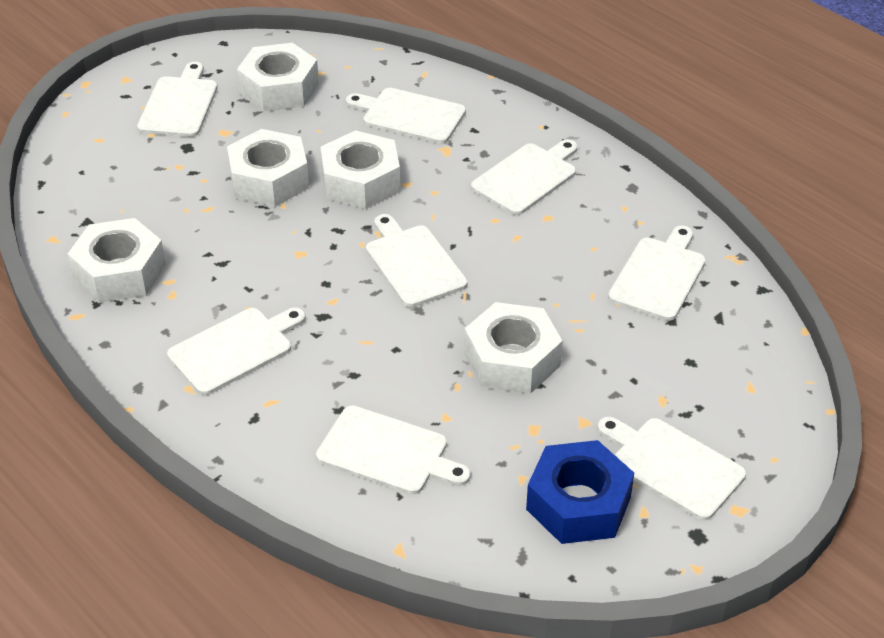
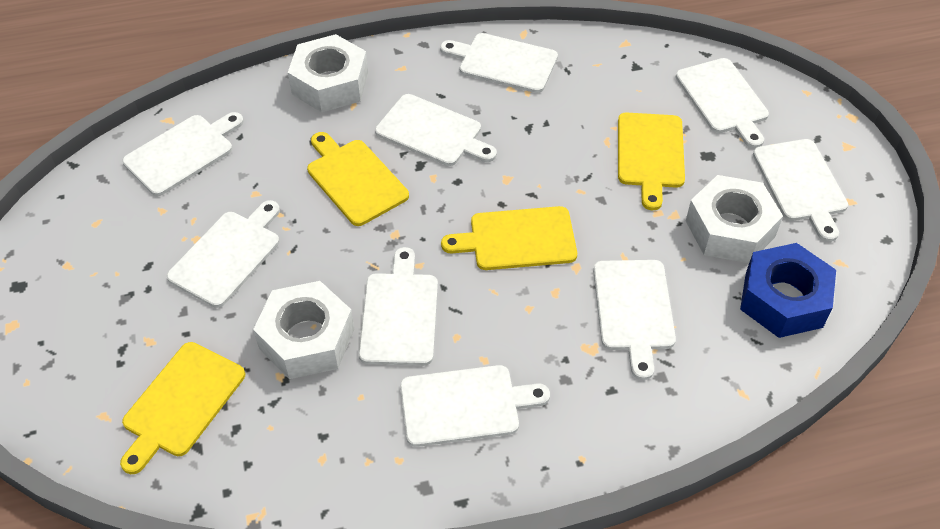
white cutting board: [137,62,218,137] [167,307,306,395] [316,405,471,495] [346,88,466,144] [366,214,468,307] [471,139,578,215] [598,417,746,520] [608,226,706,321] = 8 -> [122,112,244,196] [167,200,280,308] [359,247,438,366] [375,94,497,166] [400,365,550,447] [440,33,558,93] [593,260,676,380] [676,58,769,148] [753,139,848,242] = 9
white nut: [68,218,166,303] [227,129,309,207] [237,43,319,112] [320,130,400,209] [464,302,563,394] = 5 -> [253,281,354,379] [288,34,368,112] [686,175,783,263] = 3
yellow cutting board: none = 0 -> [120,342,245,474] [307,132,409,226] [441,206,577,270] [618,112,685,210] = 4

